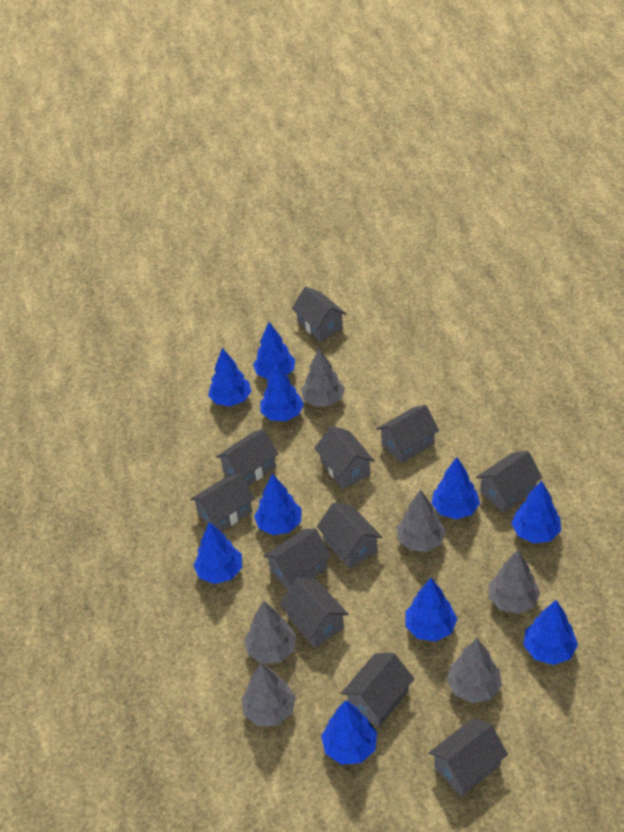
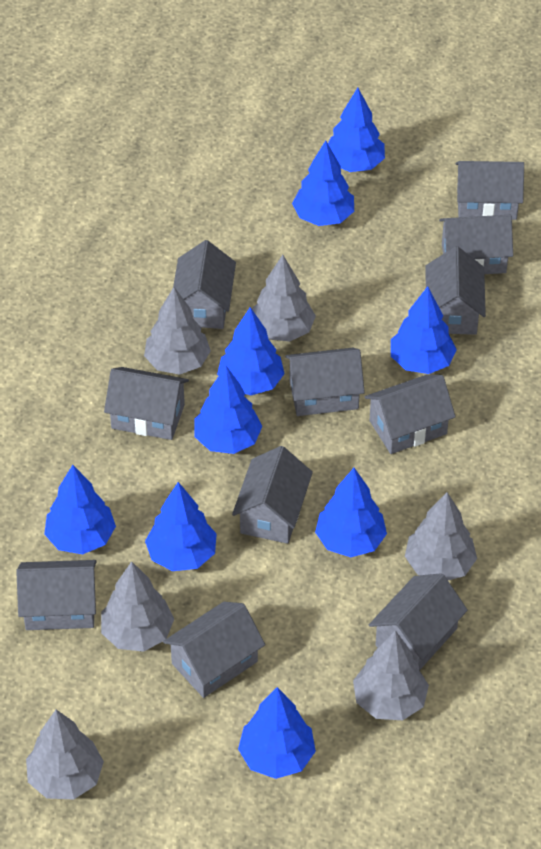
blue tree: [193,521,242,584] [208,348,251,406] [253,322,295,379] [254,474,302,535] [261,363,304,421] [321,700,377,765] [405,578,457,642] [431,457,480,519] [511,480,561,543] [524,600,578,665] = 10 -> [44,465,116,554] [145,482,217,571] [194,366,263,454] [217,307,285,395] [238,687,316,779] [292,140,354,226] [315,468,387,557] [328,88,385,172] [391,286,457,374] = 9

